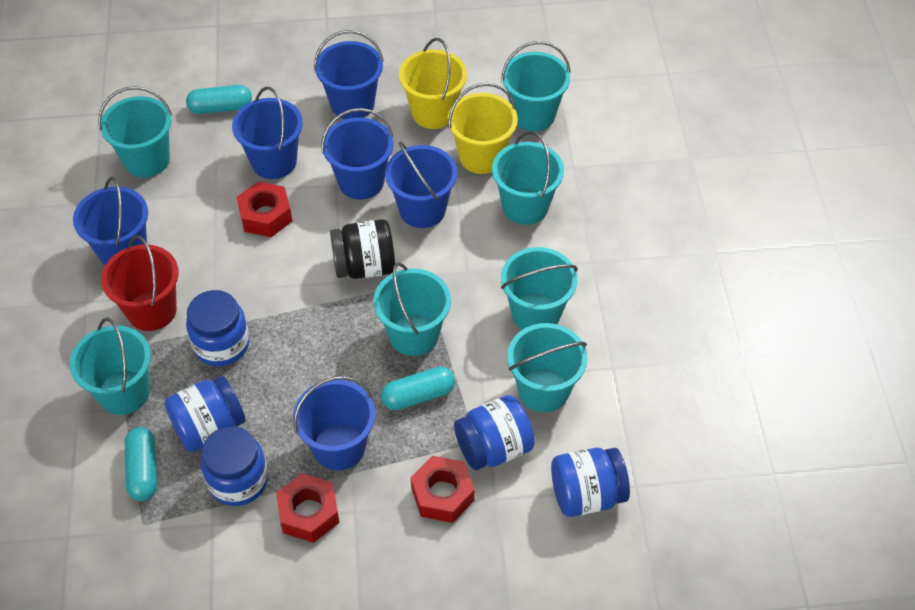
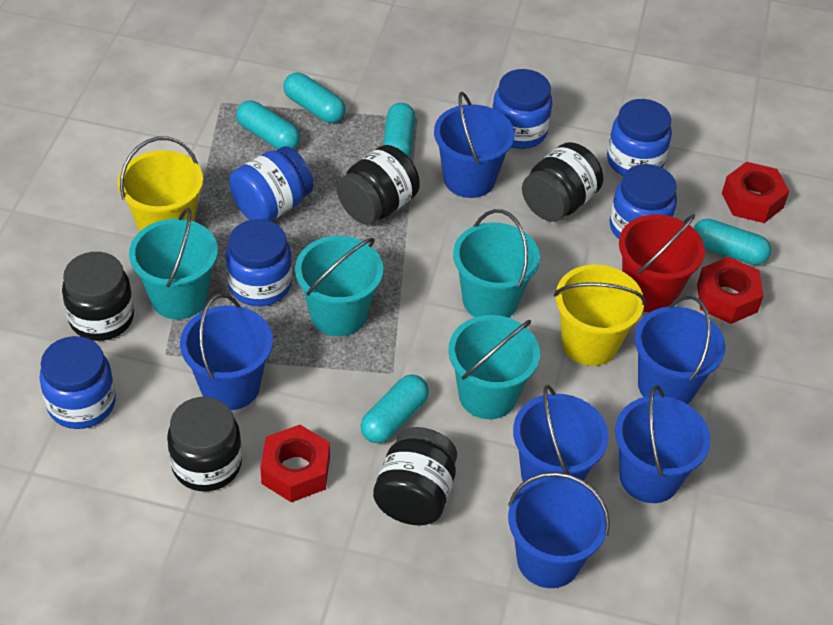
black jar: [330,219,395,279] = 1 -> [62,252,134,341] [167,397,242,491] [337,145,420,225] [373,427,457,525] [522,142,603,222] = 5
blue jar: [164,376,246,452] [186,290,250,366] [201,426,268,506] [454,395,535,470] [551,448,630,517] = 5 -> [39,336,116,429] [226,219,292,306] [229,146,313,221] [492,69,552,149] [607,99,672,176] [609,164,677,239] = 6
turquoise bucket: [70,317,151,415] [98,86,172,178] [374,262,451,356] [492,131,564,225] [501,41,571,131] [501,247,578,330] [507,323,587,412] = 7 -> [129,208,218,319] [295,236,383,337] [448,315,540,419] [453,209,540,318] = 4
turquoise capsule: [125,427,157,501] [186,85,252,114] [381,367,455,410] = 3 -> [236,101,300,149] [284,73,345,123] [360,375,429,443] [383,103,415,158] [694,219,771,265] = 5

